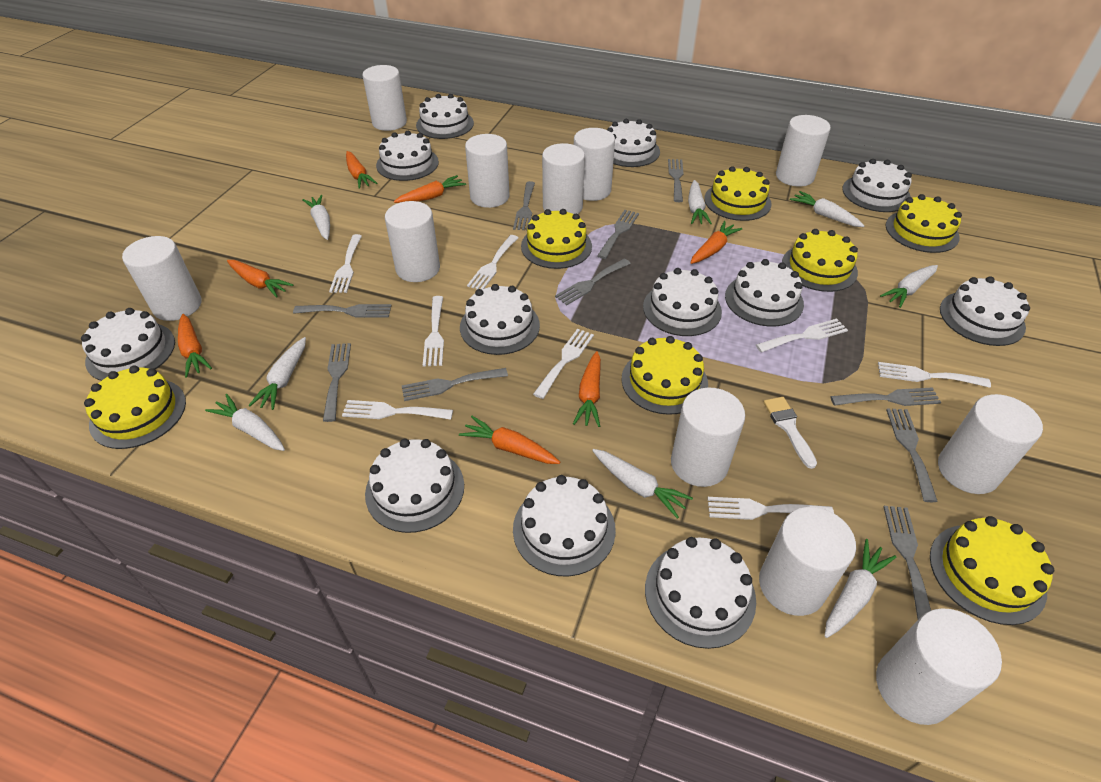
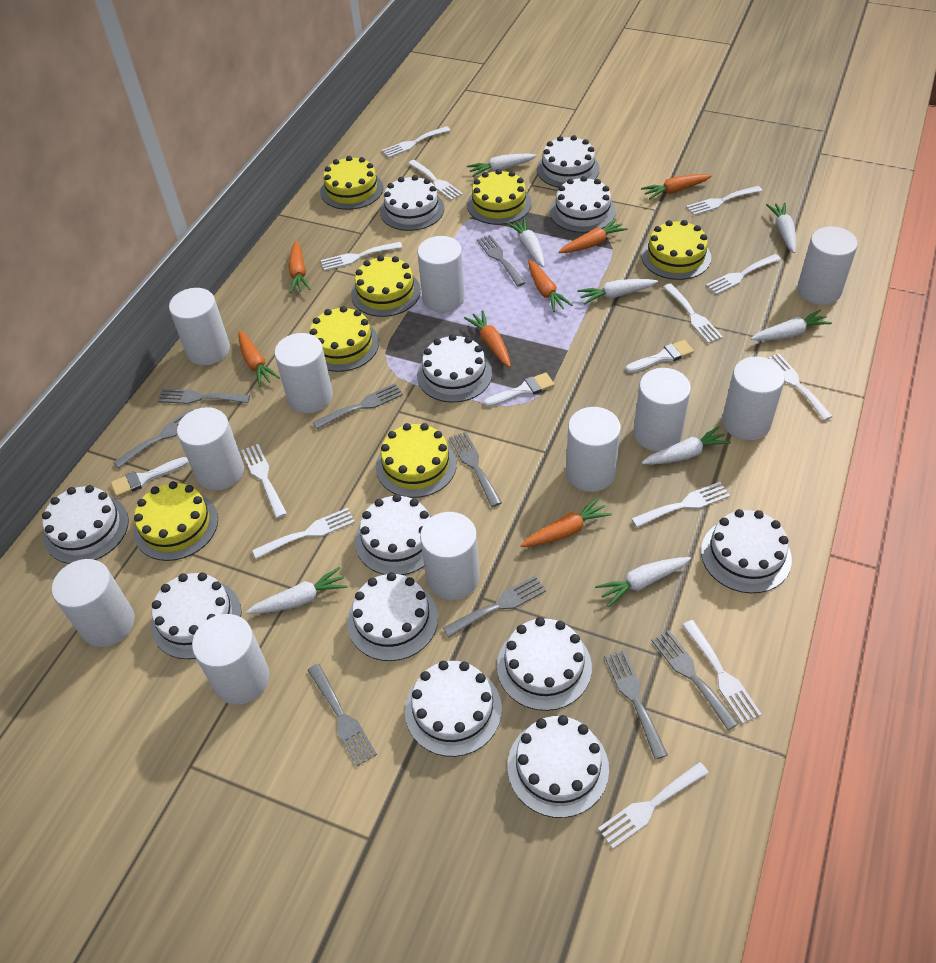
grey fork: [293,304,392,318] [323,343,351,422] [402,368,508,401] [513,181,535,230] [555,259,631,305] [597,210,639,259] [668,159,684,202] [830,387,941,406] [884,506,931,619] [886,408,938,502] = 10 -> [113,409,193,468] [158,388,250,404] [308,664,377,766] [313,383,403,429] [443,576,546,637] [449,431,502,507] [477,235,525,286] [604,649,668,760] [651,630,739,730] = 9
white brush: [763,397,817,469] = 1 -> [111,457,189,497] [484,373,555,407] [626,340,694,373] = 3
white fork: [329,234,362,293] [342,400,453,420] [423,296,444,366] [467,235,518,290] [533,329,594,399] [708,497,834,520] [756,319,848,352] [878,362,991,388] = 8 -> [241,444,287,518] [252,508,355,559] [321,242,402,271] [382,126,451,158] [408,160,463,201] [598,762,709,849] [631,482,730,527] [664,284,723,343] [682,620,762,724] [686,186,762,215] [706,254,781,295] [768,354,833,420] = 12

